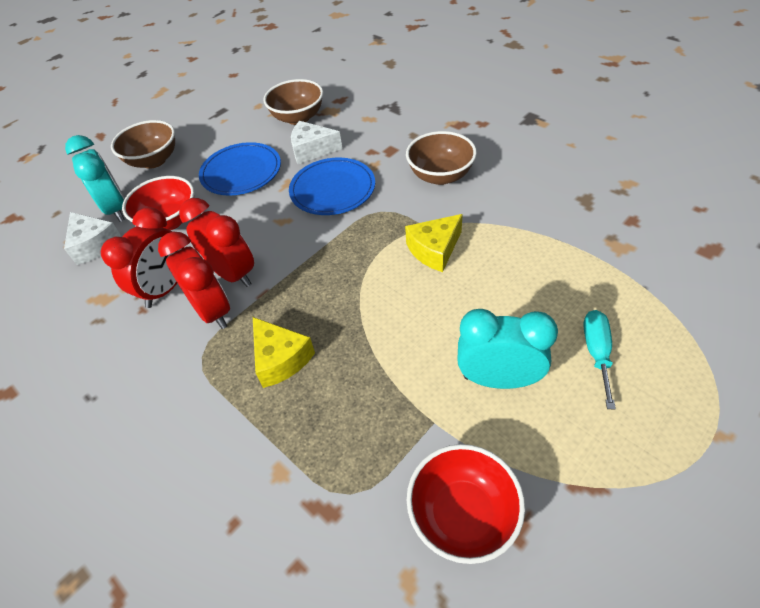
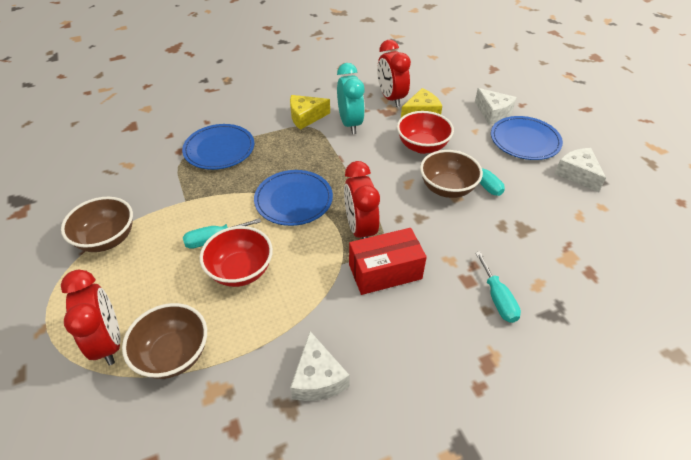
blue plate: [199,142,281,195] [289,158,375,215] = 2 -> [182,124,255,170] [254,170,333,226] [491,116,563,160] = 3
red box: none = 0 -> [349,228,427,295] = 1
turquoise clock: [65,135,125,222] [457,309,558,389] = 2 -> [337,63,365,134] = 1
turquoise screwdriver: [583,310,616,410] = 1 -> [183,218,261,249] [460,151,505,196] [475,251,521,323] = 3
white cheese: [64,212,122,265] [291,121,342,164] = 2 -> [290,331,350,401] [475,88,517,124] [554,148,606,192] = 3

